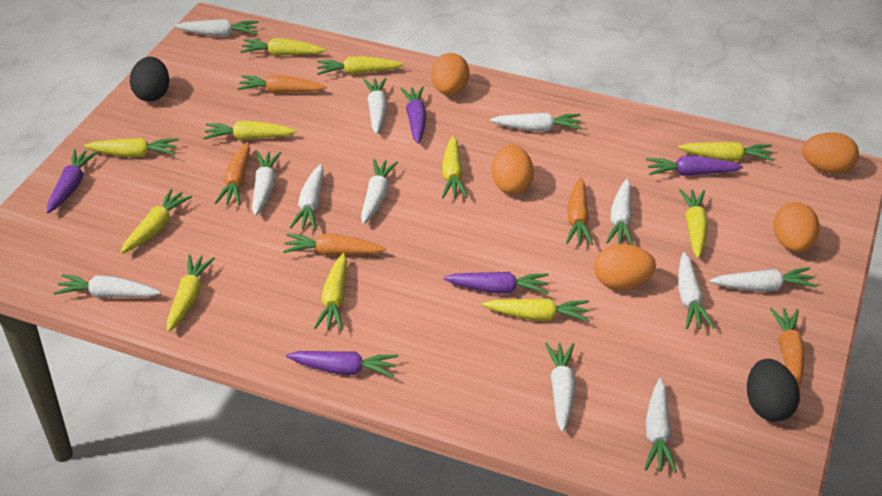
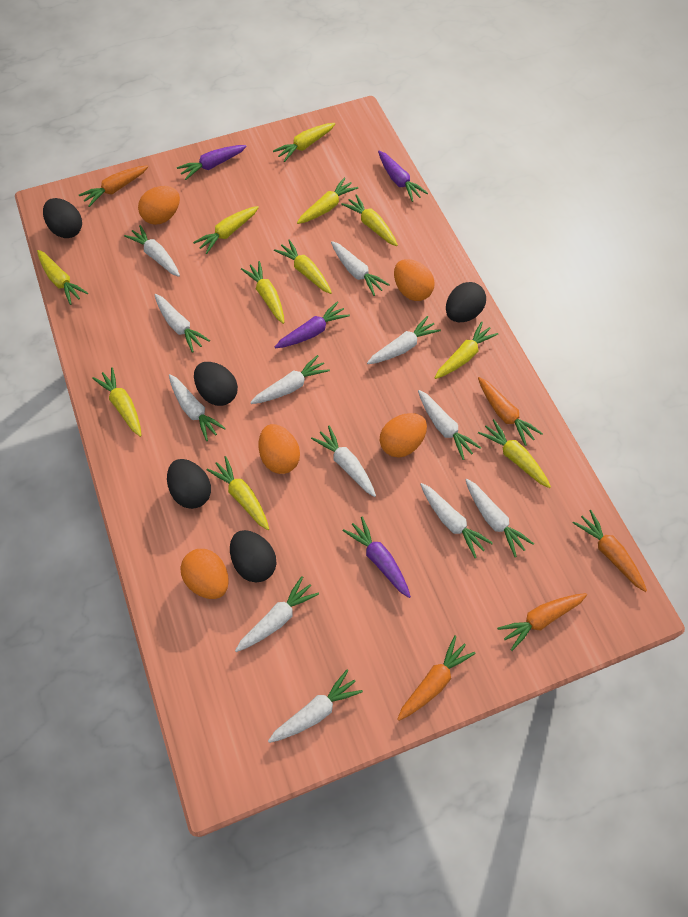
black egg: [130,57,169,102] [747,359,800,422] = 2 -> [43,198,82,238] [167,459,211,509] [194,362,238,406] [230,530,277,583] [446,282,486,322] = 5
purple carrot: [47,149,98,213] [286,351,398,378] [400,86,426,144] [443,272,549,294] [646,156,743,176] = 5 -> [177,145,247,180] [275,301,350,348] [343,517,411,598] [378,151,428,202] = 4

